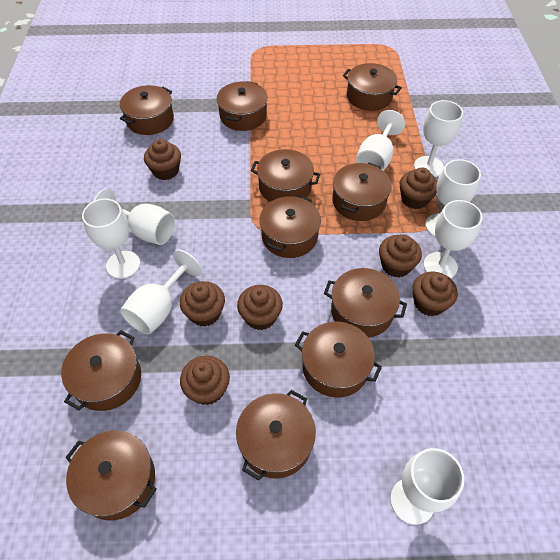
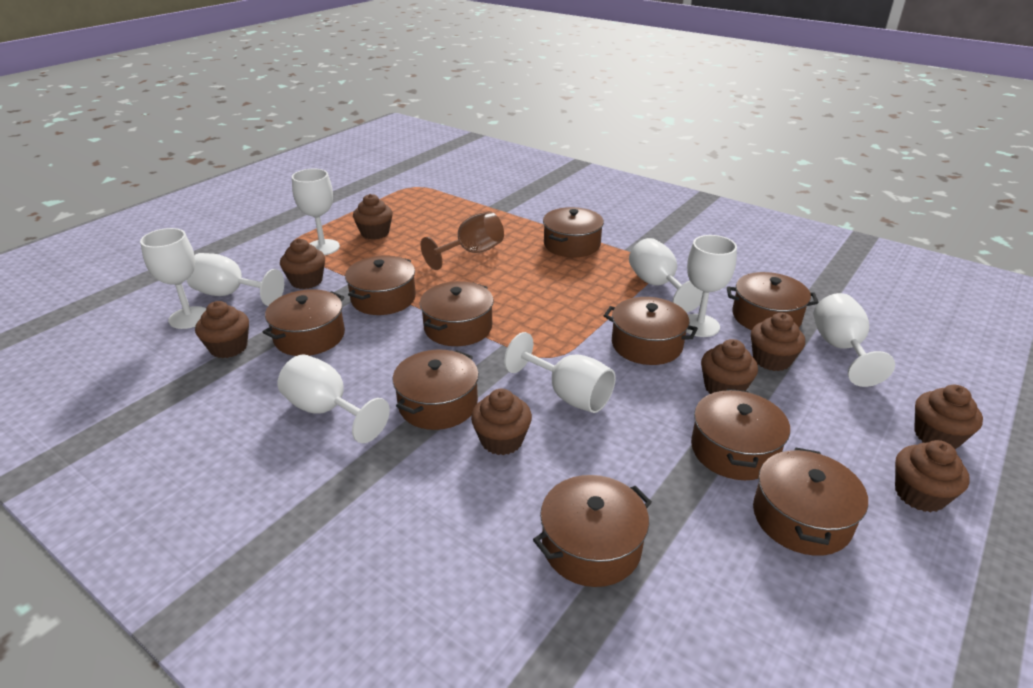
brown cupcake: [144,139,181,180] [180,281,225,326] [180,356,230,405] [237,285,283,330] [379,234,422,277] [400,167,438,209] [412,272,458,317] = 7 -> [195,301,249,358] [280,239,325,289] [353,194,393,240] [471,389,532,455] [701,339,758,394] [751,313,805,371] [895,440,970,512] [914,385,983,449] = 8
brown goblet: none = 0 -> [421,211,504,270] = 1
brown pot: [61,330,141,411] [65,431,157,520] [120,85,174,135] [216,81,268,131] [236,390,316,481] [251,149,320,202] [259,195,321,258] [295,322,382,398] [324,268,407,338] [332,163,392,221] [343,63,402,111] = 11 -> [263,289,345,356] [345,256,416,315] [393,350,479,430] [420,281,494,346] [533,475,652,587] [543,207,604,257] [604,297,698,365] [691,389,790,480] [727,272,819,330] [753,448,868,556] = 10

